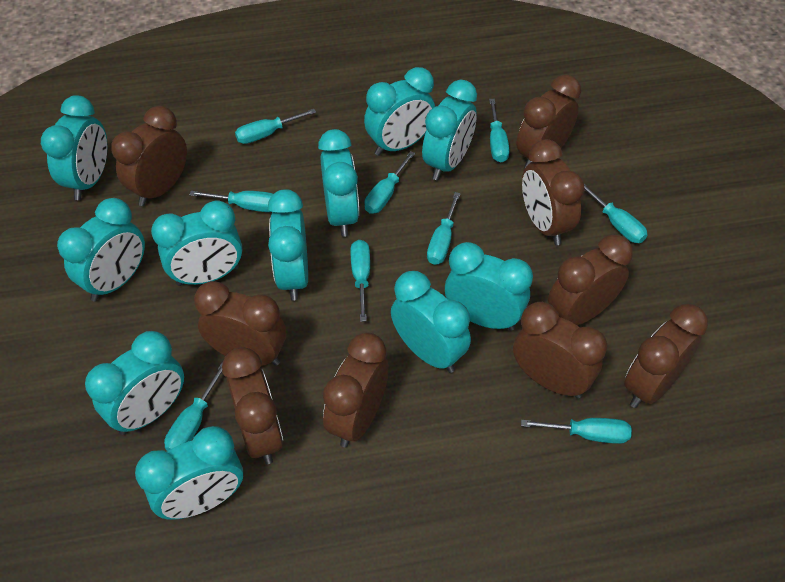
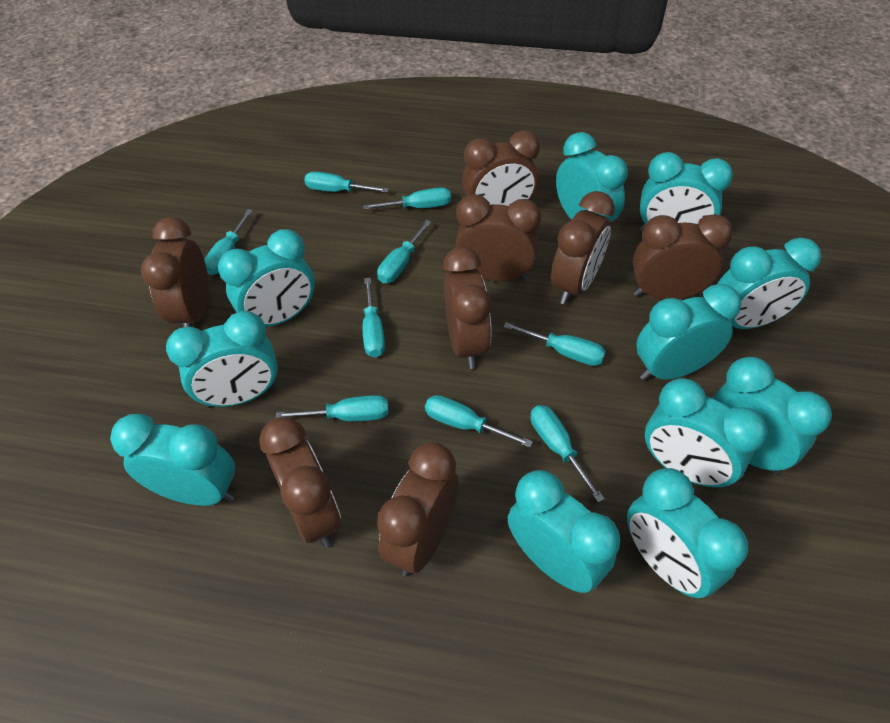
brown clock: [111,106,187,206] [194,281,286,366] [222,347,283,464] [323,333,389,447] [513,302,607,398] [516,75,581,169] [522,139,585,245] [548,234,633,325] [624,304,708,408] = 9 -> [141,217,209,327] [259,417,341,547] [377,442,459,577] [443,247,492,369] [455,194,541,281] [462,130,540,206] [551,191,615,305] [633,214,733,300] = 8

